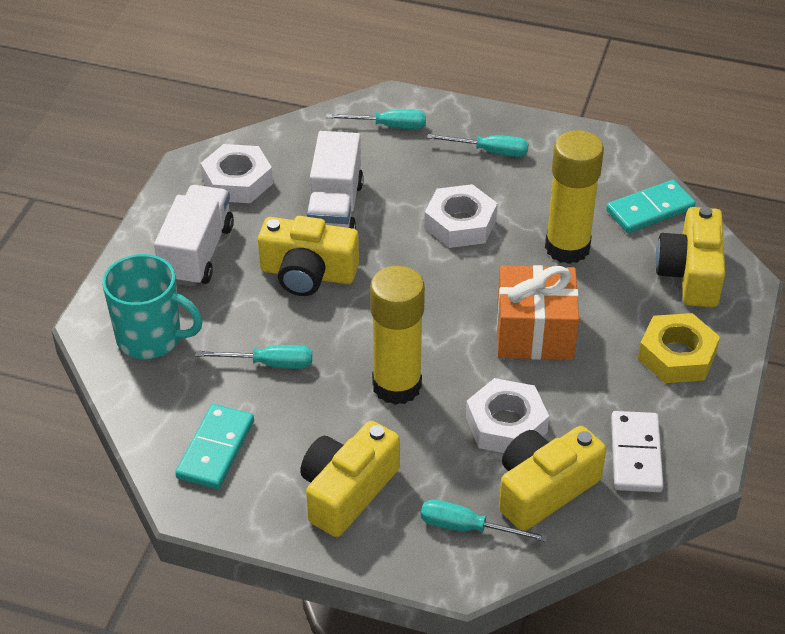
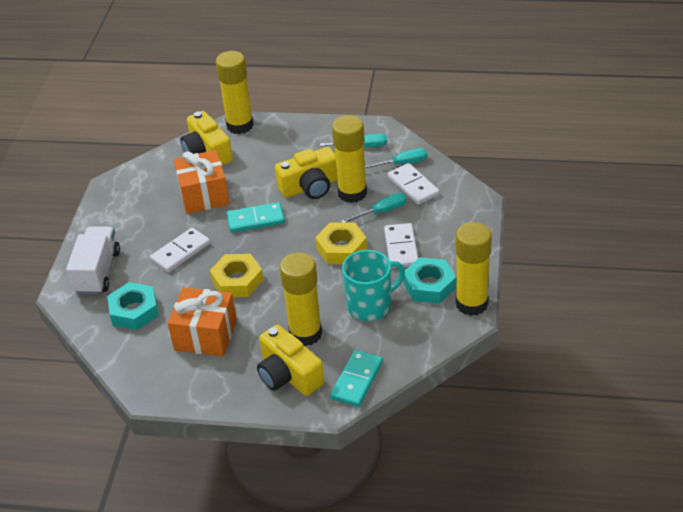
orange gift: [497,265,579,360] = 1 -> [168,287,237,356] [174,150,230,214] = 2
turquoise nut: none = 0 -> [107,282,159,330] [403,257,456,304] = 2
turquoise screwdriver: [195,345,312,369] [326,109,426,129] [421,500,548,542] [427,134,529,157] = 4 -> [320,134,387,147] [341,193,407,222] [365,148,427,168] = 3
white domino: [611,411,664,492] = 1 -> [150,228,210,272] [384,223,418,268] [388,163,439,205] = 3
white nut: [201,144,273,203] [425,184,497,248] [466,378,549,453] = 3 -> none = 0
white truck: [154,185,234,287] [306,131,364,229] = 2 -> [66,226,120,295] = 1
yellow camera: [258,216,359,296] [300,421,400,537] [499,426,606,531] [655,206,725,307] = 4 -> [181,111,233,165] [257,325,324,396] [275,147,337,199] = 3
yellow glue stick: [370,266,425,405] [545,130,604,264] = 2 -> [216,51,254,134] [280,252,322,346] [332,115,367,203] [455,222,492,316] = 4
yellow nut: [638,313,720,383] = 1 -> [210,254,263,297] [315,222,367,264] = 2

